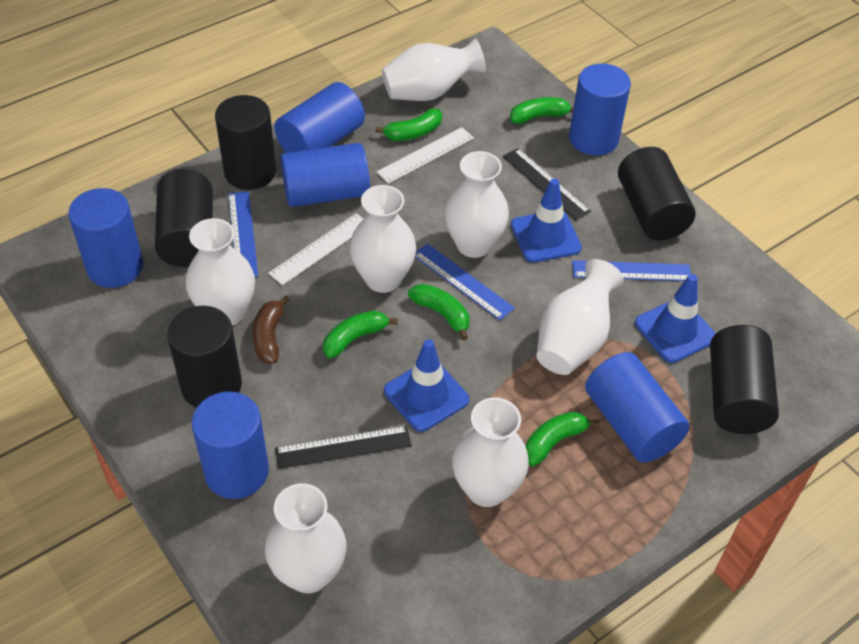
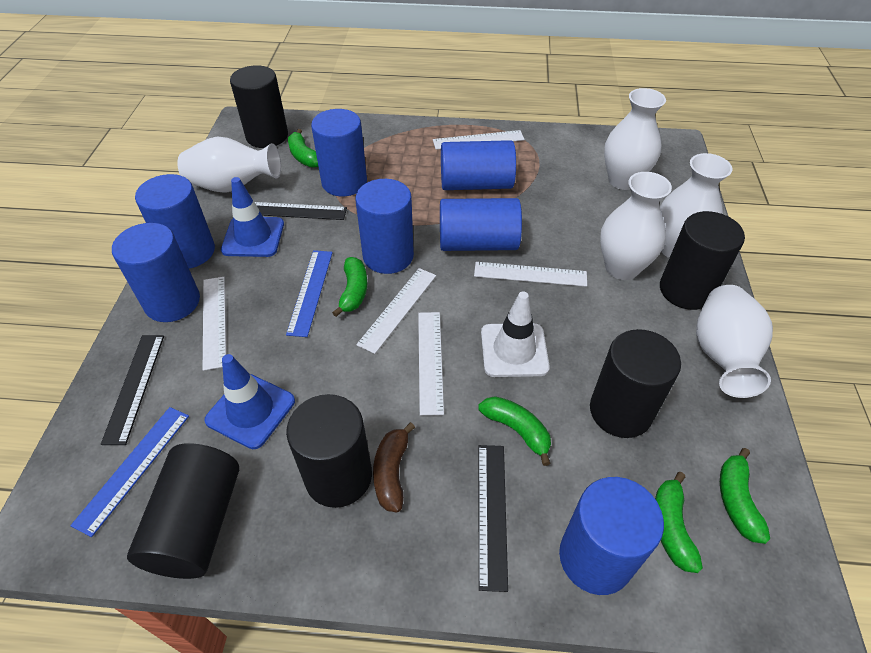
black ruler: [275,426,412,469] [503,148,591,220] = 2 -> [101,335,164,445] [255,202,347,220] [478,445,508,592] = 3
blue cylinder: [68,188,143,288] [192,391,269,499] [274,82,365,153] [281,143,370,207] [569,64,631,156] [585,352,690,463] = 6 -> [112,223,200,322] [135,174,215,268] [311,109,367,196] [355,179,414,274] [440,198,522,251] [441,140,516,190] [559,477,664,595] = 7
blue ruler: [228,191,258,277] [415,243,515,320] [572,260,691,281] = 3 -> [70,407,189,537] [286,250,333,337] = 2
blue traffic cone: [384,339,469,432] [511,179,582,263] [635,274,716,363] = 3 -> [204,354,295,449] [221,177,284,257] = 2
white ruler: [268,213,363,285] [377,127,474,184] = 2 -> [203,277,226,371] [356,268,436,354] [418,312,444,416] [433,130,525,150] [474,262,587,287] = 5
white traffic cone: none = 0 -> [481,291,550,377] = 1
white vase: [186,218,255,326] [265,483,347,593] [350,185,416,293] [382,38,486,101] [444,151,509,258] [452,397,529,507] [536,259,624,375] = 7 -> [177,136,281,193] [600,172,672,280] [604,88,666,190] [660,153,733,258] [696,285,773,398] = 5

